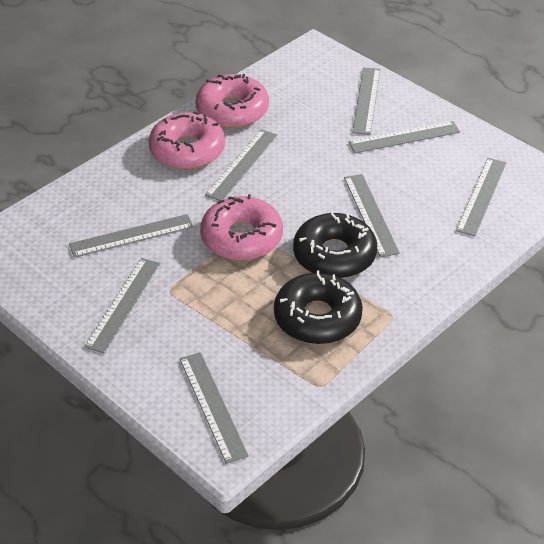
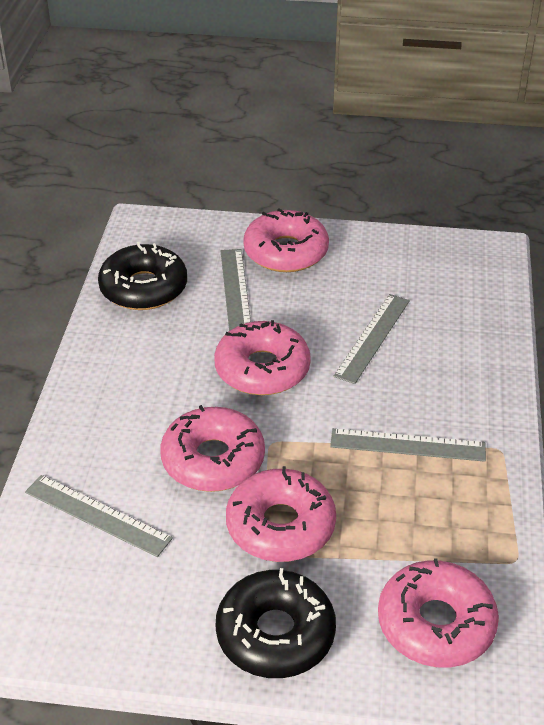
grey ruler: [69,214,194,258] [84,258,160,353] [180,352,249,464] [205,129,277,201] [344,174,400,257] [348,121,460,153] [352,67,380,135] [456,158,506,236] = 8 -> [25,475,173,557] [221,249,251,331] [330,428,486,462] [334,294,410,384] = 4
pink donut: [149,111,225,169] [195,74,269,128] [200,194,283,260] = 3 -> [160,405,265,492] [214,320,311,395] [226,466,336,562] [243,209,329,272] [378,558,499,668] = 5

